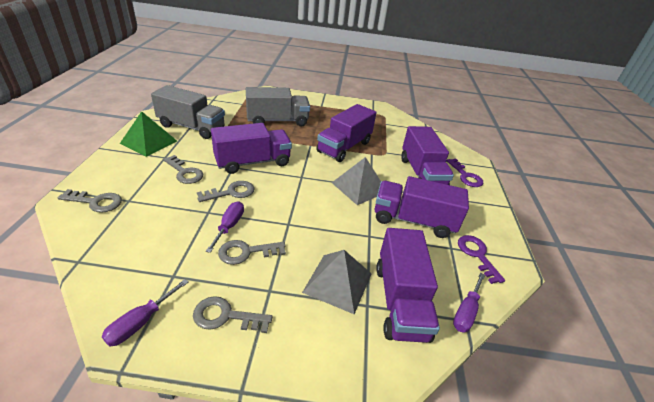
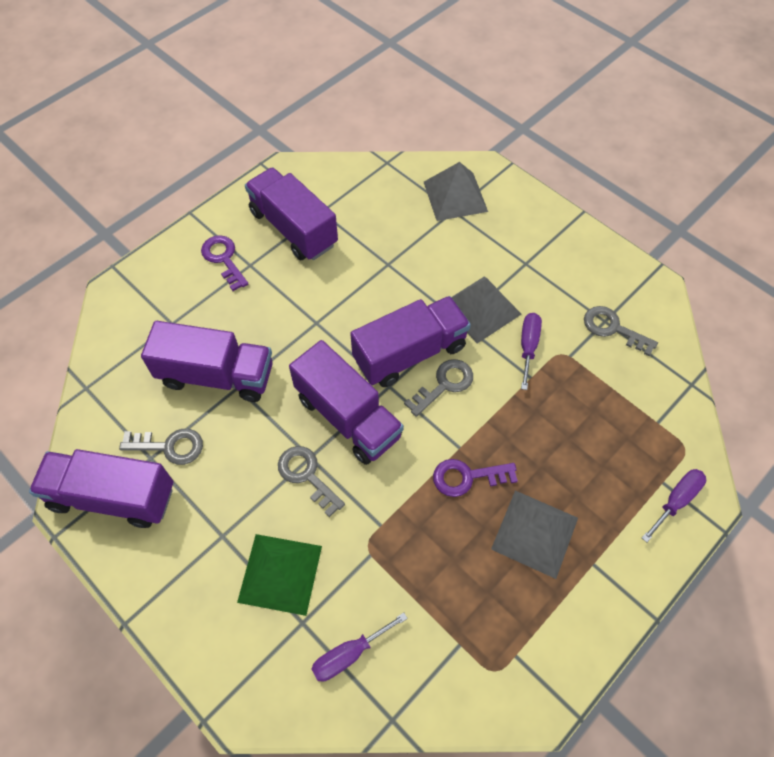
grey key: [58,189,122,213] [163,155,203,184] [193,296,273,333] [197,181,255,202] [218,240,286,265] = 5 -> [119,429,203,465] [278,446,345,517] [404,359,473,417] [584,306,658,356] = 4
grey pyramid: [302,250,372,314] [332,157,381,205] = 2 -> [424,162,488,221] [452,276,521,344] [491,491,578,579] = 3
grey truck: [151,85,225,139] [246,87,310,126] = 2 -> none = 0

